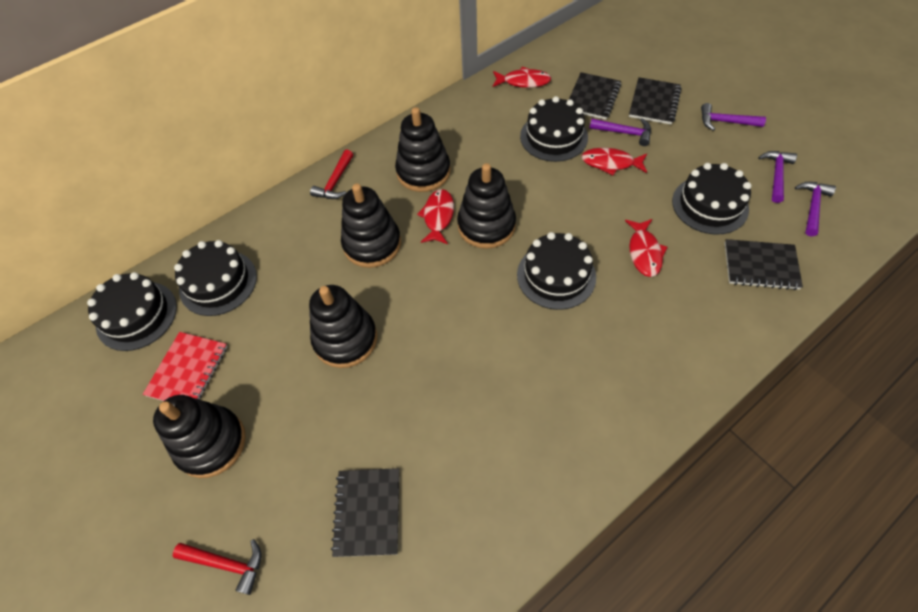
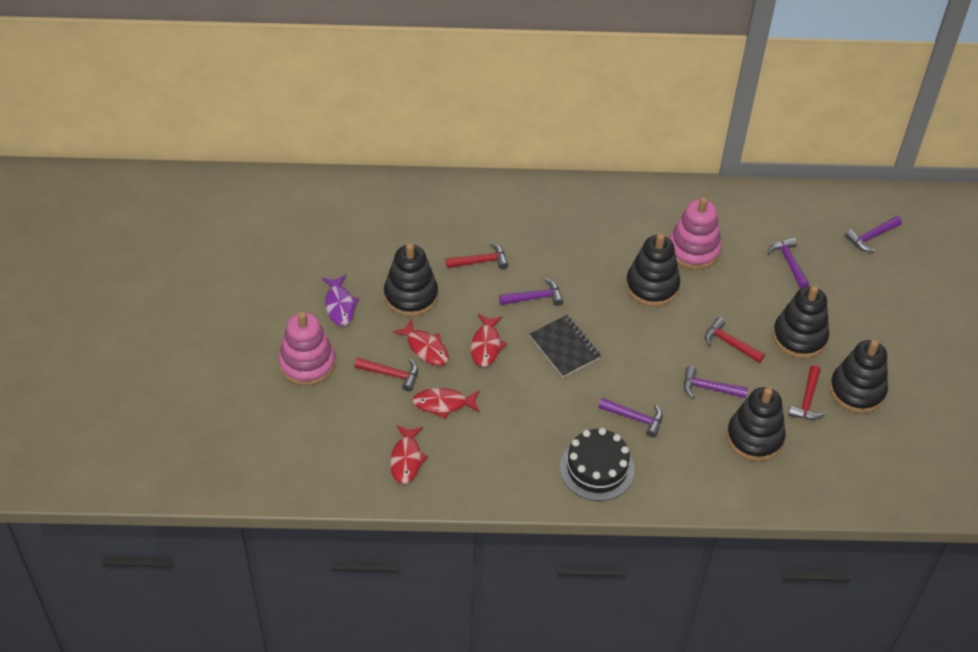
black cake: [87,272,177,351] [174,240,257,316] [517,232,596,310] [520,96,588,162] [672,163,751,235] = 5 -> [560,428,634,501] = 1
black notebook: [331,468,399,557] [569,72,621,120] [629,77,681,125] [725,239,803,290] = 4 -> [530,315,601,377] = 1
pink stacking toy: none = 0 -> [279,311,335,386] [669,197,722,270] = 2
purple fish: none = 0 -> [322,275,359,326] = 1
purple hammer: [589,118,651,146] [701,103,766,131] [758,151,797,203] [795,182,836,236] = 4 -> [499,278,563,306] [599,398,663,437] [684,366,748,398] [768,237,809,289] [845,216,902,252] = 5
red hammer: [173,539,261,595] [310,149,353,199] = 2 -> [355,357,418,392] [445,242,508,269] [705,317,765,363] [788,365,826,420] = 4
red notebook: [143,332,228,401] = 1 -> none = 0

